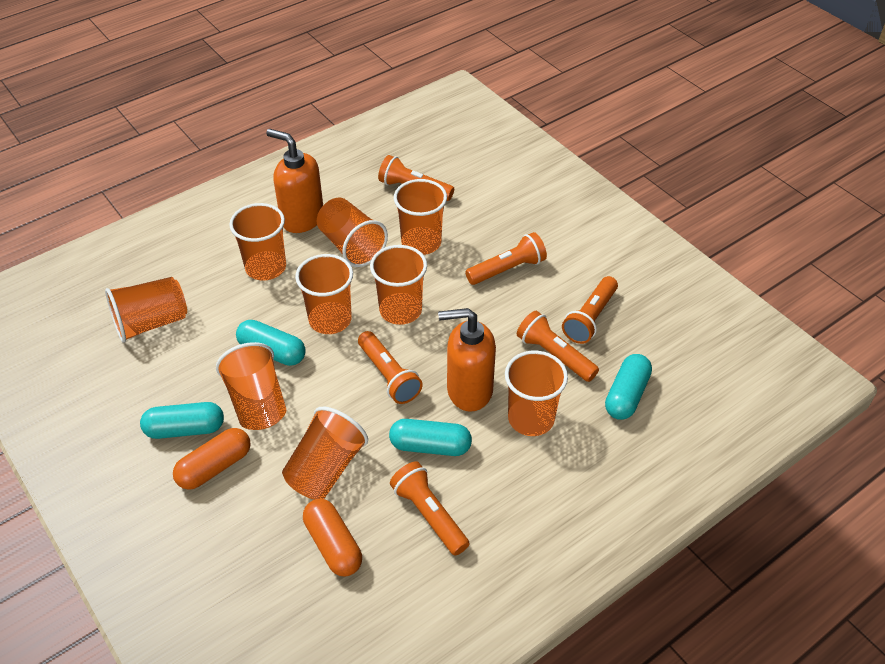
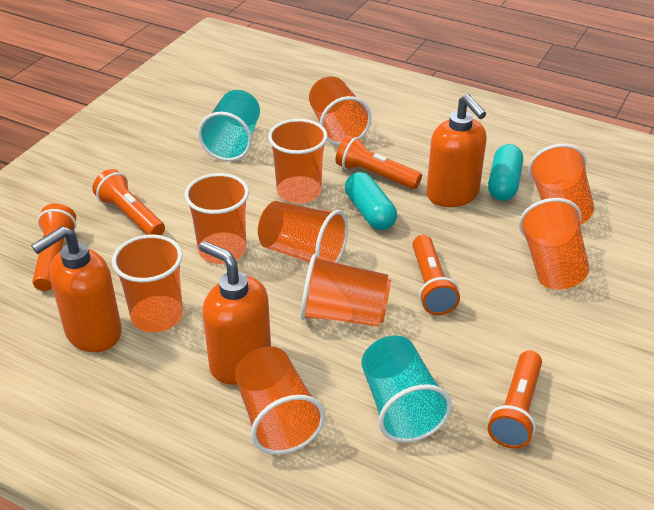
orange capsule: [173,428,251,490] [303,499,362,576] = 2 -> none = 0
orange flashlight: [358,331,423,404] [378,155,454,201] [390,461,470,556] [465,232,547,285] [517,311,599,382] [562,276,618,344] = 6 -> [32,203,76,291] [93,169,165,235] [335,135,422,189] [412,235,460,315] [488,350,542,449] = 5
orange soap dispenser: [266,129,323,233] [438,308,496,412] = 2 -> [31,226,122,352] [199,241,271,384] [426,94,487,207] = 3
turquoise capsule: [140,402,224,439] [236,320,306,366] [389,419,472,456] [605,354,652,420] = 4 -> [345,172,397,230] [488,144,523,201] = 2
turquoise cup: none = 0 -> [198,90,260,161] [362,336,452,443] = 2

